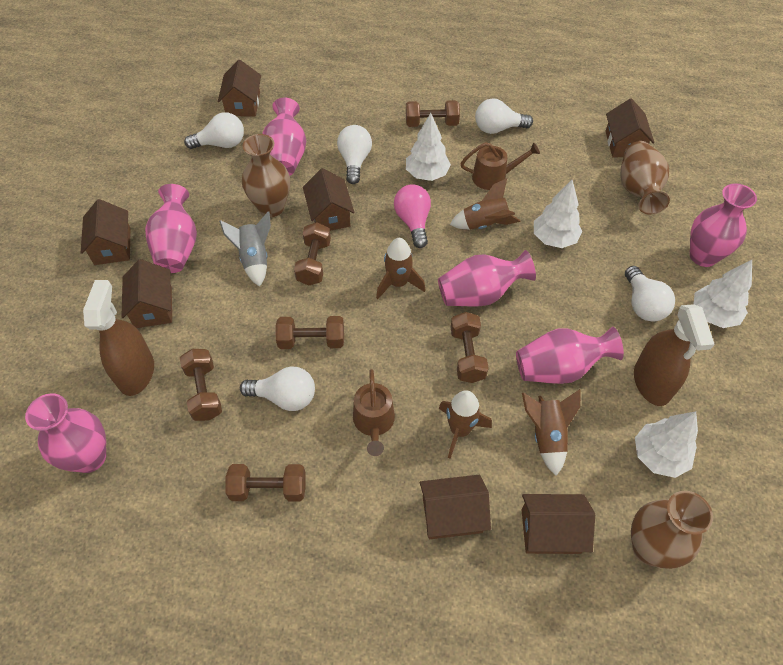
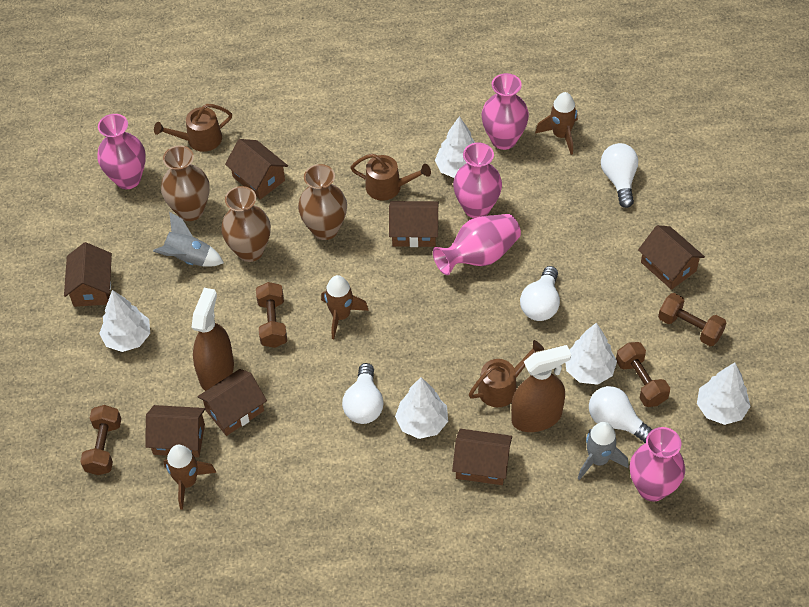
brown dumbbell: [180,349,222,421] [225,464,306,501] [276,316,344,349] [294,222,331,285] [406,100,460,127] [451,312,489,383] = 6 -> [80,405,121,475] [256,282,287,348] [616,342,670,407] [658,293,726,346] = 4
brown rocket: [376,238,426,299] [439,390,492,459] [450,178,521,230] [522,389,581,476] = 4 -> [164,445,216,510] [321,275,369,339] [535,92,578,155] = 3
brown watering can: [353,369,395,456] [461,142,540,190] = 2 -> [154,104,232,152] [350,154,431,201] [469,340,544,407] = 3
grey rocket: [219,211,271,287] = 1 -> [153,212,224,266] [578,422,629,480] = 2
pink light bulb: [394,184,431,248] = 1 -> none = 0
pink vase: [25,393,106,473] [145,184,197,273] [262,98,306,176] [438,250,536,306] [516,327,624,384] [690,183,757,267] = 6 -> [97,114,146,189] [433,214,521,275] [453,142,502,218] [482,73,529,150] [630,427,685,501] = 5
white light bulb: [184,112,244,149] [240,367,315,411] [337,125,372,184] [475,98,533,134] [625,266,675,322] = 5 -> [342,363,384,424] [520,266,560,321] [589,386,653,443] [601,143,638,208] = 4
white tree: [406,113,451,181] [534,180,582,248] [635,411,698,478] [694,260,752,328] = 4 -> [99,290,150,352] [395,377,448,439] [435,116,475,178] [565,323,617,385] [697,363,751,425] = 5

